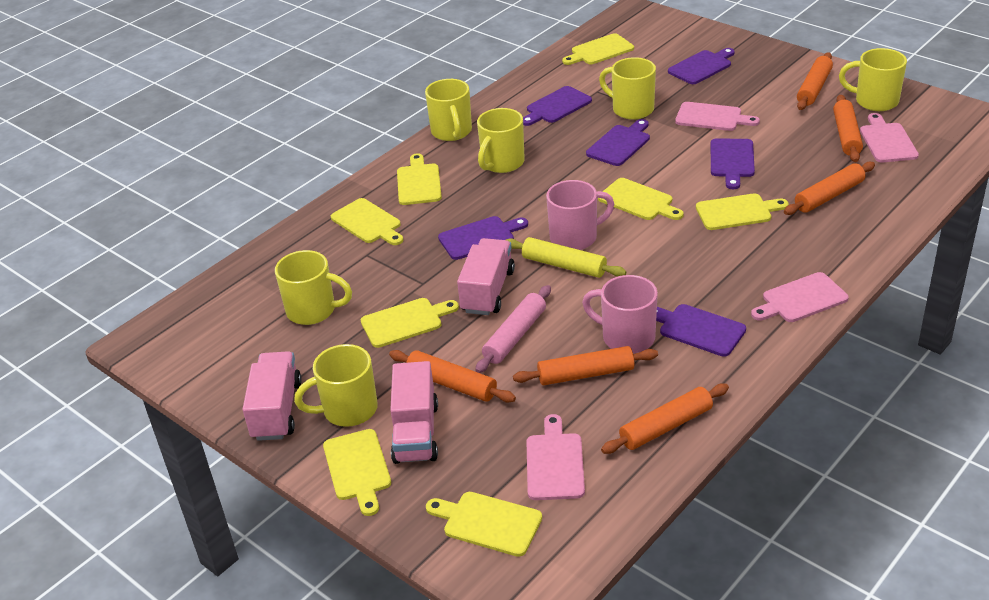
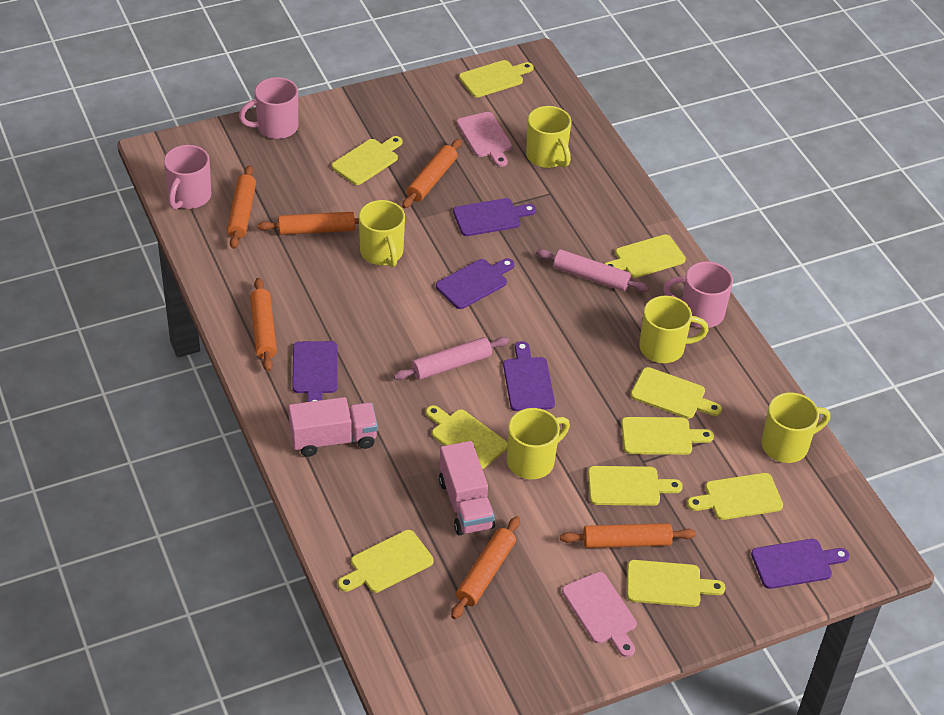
pink cutting board: [526,414,585,500] [675,102,760,131] [751,272,849,322] [860,113,919,162] = 4 -> [457,112,512,167] [562,572,637,657] = 2
pink mug: [546,180,614,250] [582,275,658,354] = 2 -> [164,145,211,210] [239,77,298,139] [663,261,733,328] = 3
pink rolling pin: [475,285,551,373] = 1 -> [393,337,509,380] [536,249,649,292] = 2
pink truck: [242,351,302,441] [390,361,438,464] [457,238,515,315] = 3 -> [288,397,378,457] [439,441,495,535] = 2
purple cutting board: [438,216,528,260] [523,86,592,126] [586,119,650,166] [656,304,746,357] [668,48,735,84] [711,138,755,189] = 6 -> [292,341,338,402] [436,258,515,309] [453,198,536,236] [503,341,555,411] [751,539,849,589] = 5
yellow cutting board: [323,429,391,516] [331,198,404,245] [361,298,459,348] [397,153,442,205] [426,492,542,557] [562,33,634,65] [598,178,684,220] [696,193,789,230] = 8 -> [332,136,403,185] [338,530,434,593] [426,405,508,469] [459,60,534,97] [588,466,683,506] [604,234,686,278] [621,417,714,455] [627,560,725,607] [631,367,722,419] [687,473,783,520] = 10
yellow mug: [275,250,352,325] [294,344,378,427] [425,79,472,141] [477,108,525,173] [599,57,656,120] [839,48,907,111] = 6 -> [359,200,405,267] [507,408,570,479] [526,106,571,168] [639,296,709,363] [761,392,830,463] = 5
yellow rolling pin: [506,237,626,278] = 1 -> none = 0

